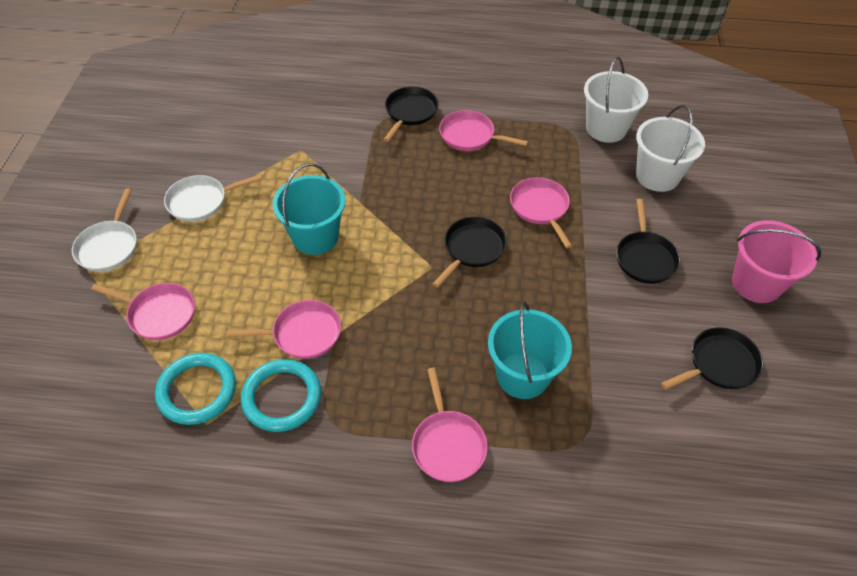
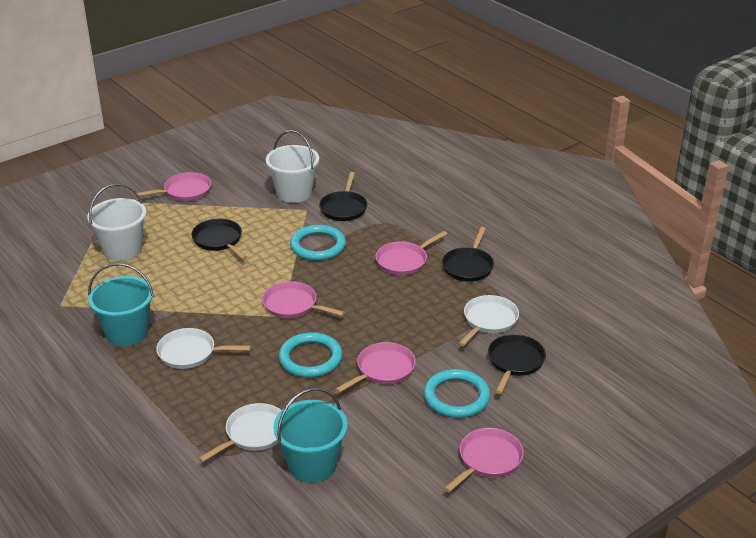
pink bucket: [732,220,821,303] = 1 -> none = 0
turquoise ring: [155,353,236,425] [241,359,321,432] = 2 -> [279,332,343,378] [290,225,346,261] [424,369,490,418] = 3
white pan: [72,188,137,272] [164,175,262,222] = 2 -> [156,328,251,369] [198,403,282,463] [459,295,519,346] = 3

